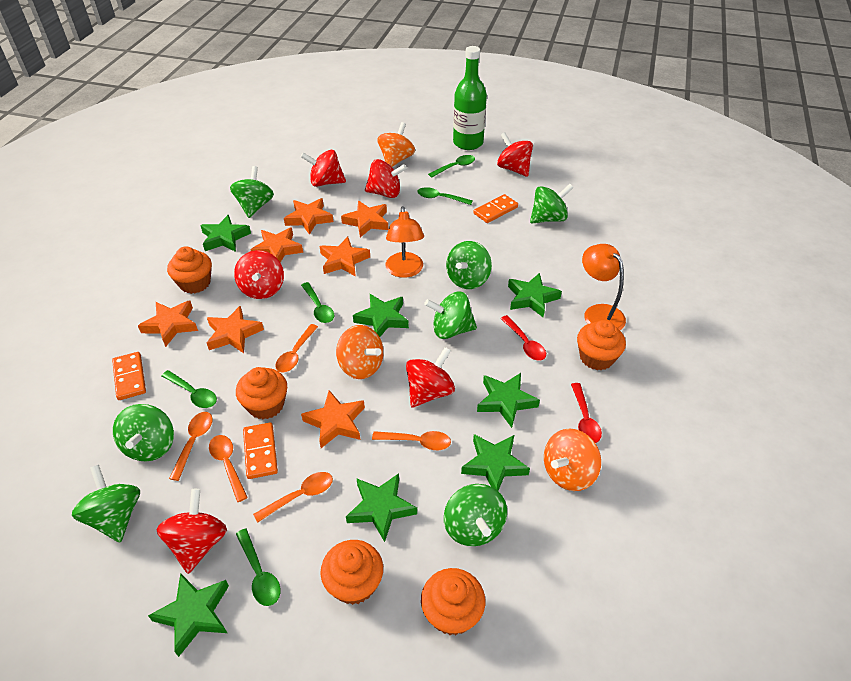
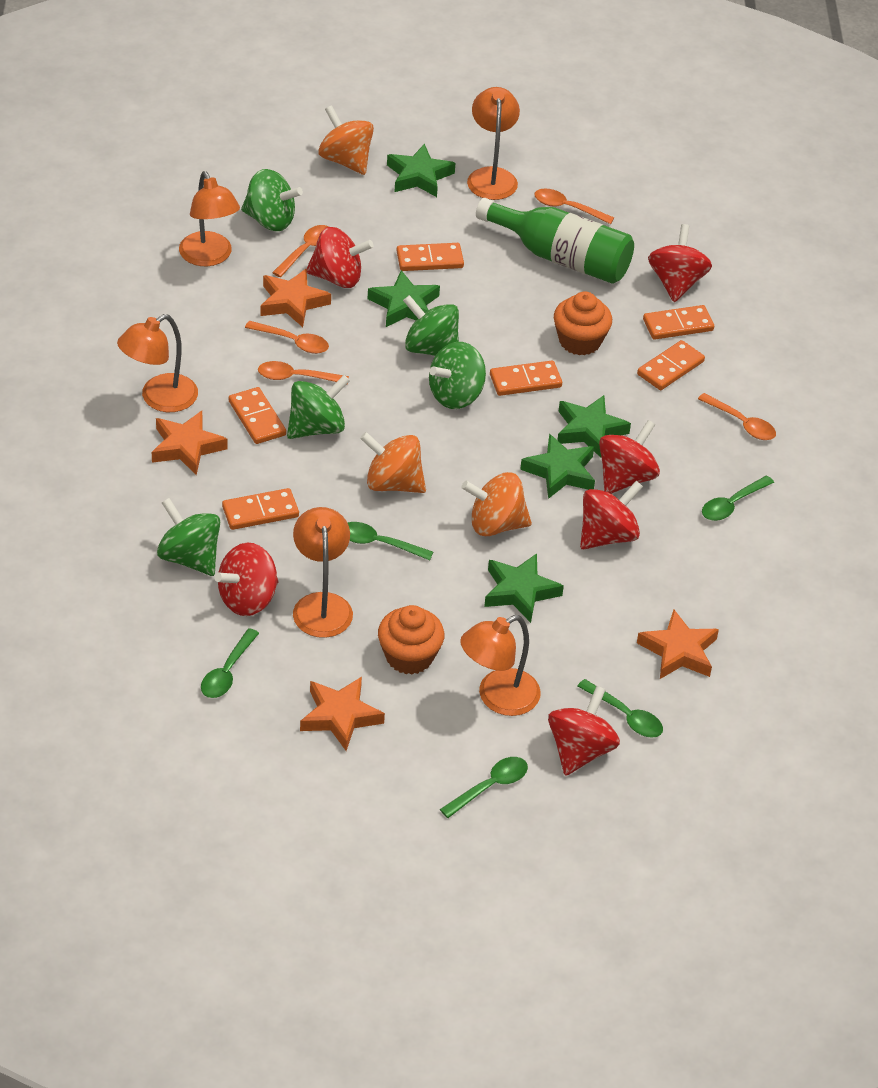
green spinning top: [72,465,140,542] [113,404,174,461] [230,166,274,218] [424,292,477,339] [444,484,507,546] [446,241,492,289] [530,184,574,223] = 7 -> [157,498,220,576] [241,169,303,231] [287,375,350,439] [403,295,459,356] [429,342,486,409] = 5
green star: [148,573,229,657] [200,215,251,252] [346,473,417,542] [353,294,409,337] [461,434,530,491] [477,373,540,428] [508,273,562,317] = 7 -> [368,270,440,327] [387,144,455,197] [484,553,564,623] [520,434,595,499] [557,395,631,458] = 5
orange cupcake: [167,246,212,294] [236,367,287,419] [320,540,383,605] [421,568,485,635] [577,320,626,370] = 5 -> [378,605,444,675] [554,292,612,355] = 2
orange domino: [112,352,146,400] [243,422,278,479] [473,194,518,223] = 3 -> [222,488,299,530] [229,387,286,444] [396,243,464,271] [490,361,562,396] [637,340,705,390] [643,305,714,340] = 6
orange lamp: [385,206,424,278] [582,244,626,330] = 2 -> [117,314,198,412] [179,171,240,266] [293,507,353,638] [460,615,541,716] [467,87,520,200] = 5
orange star: [138,300,198,347] [207,306,264,353] [251,227,303,263] [284,198,333,235] [301,390,365,448] [320,237,370,277] [341,201,388,237] = 7 -> [152,411,228,475] [261,269,331,327] [300,677,385,751] [637,609,719,679] = 4
red spoon: [501,315,546,361] [571,383,602,443] = 2 -> none = 0

